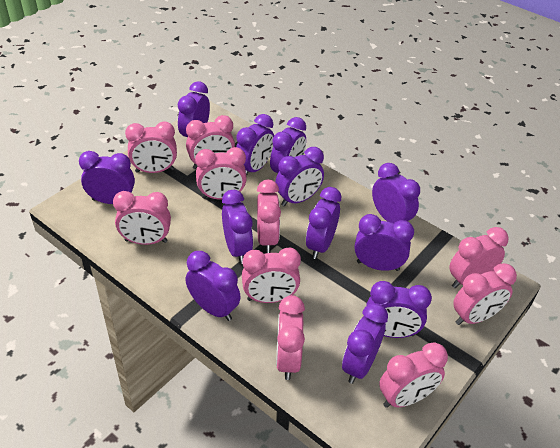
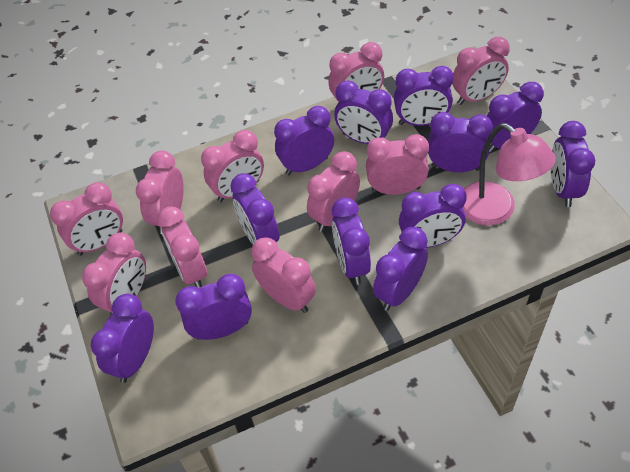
pink lamp: none = 0 -> [463,123,556,226] = 1

